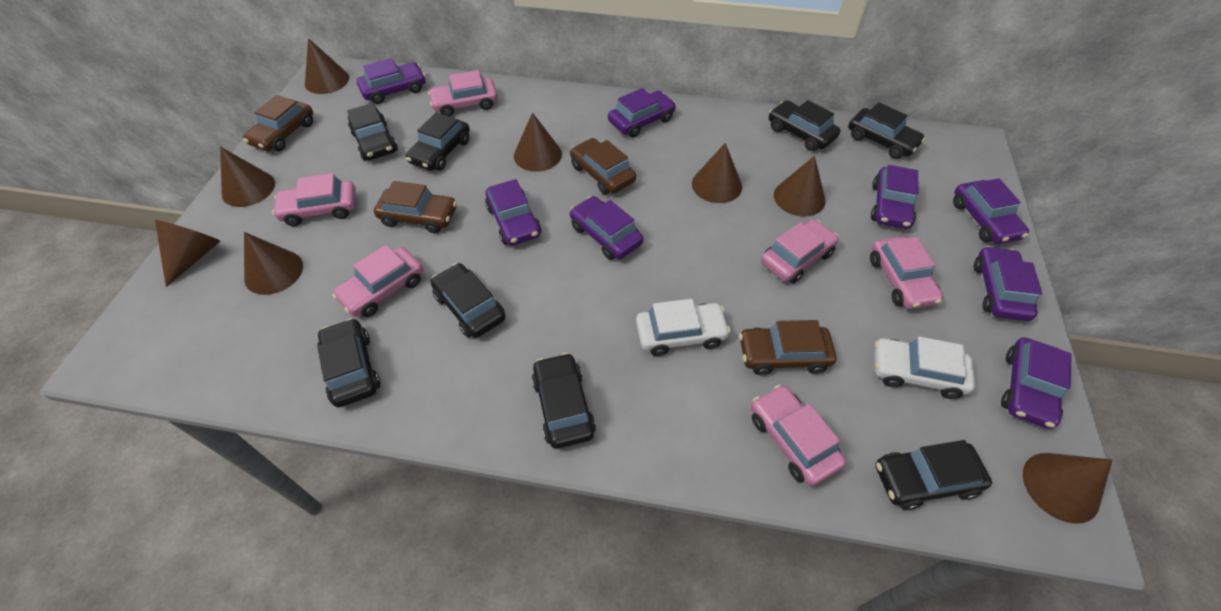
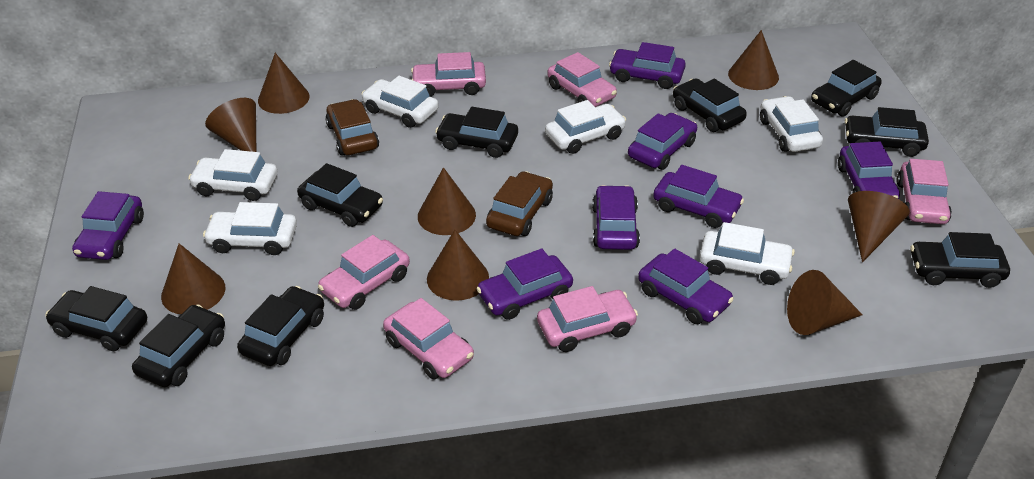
black car: [317,318,380,407] [347,103,398,161] [406,112,470,171] [431,263,505,338] [532,353,596,449] [769,100,840,151] [848,102,925,159] [875,440,992,510] = 8 -> [45,286,147,351] [132,304,225,387] [237,286,324,366] [297,163,383,227] [435,107,518,158] [673,78,747,132] [811,60,882,117] [845,107,929,157] [911,232,1010,288] = 9
brown car: [243,95,313,152] [374,181,457,233] [570,138,636,194] [739,320,837,375] = 4 -> [326,99,379,156] [486,171,553,236] = 2
white car: [636,299,730,356] [875,337,975,399] = 2 -> [188,149,278,201] [203,202,297,255] [362,76,439,128] [545,100,626,154] [700,222,795,285] [760,96,823,152] = 6

